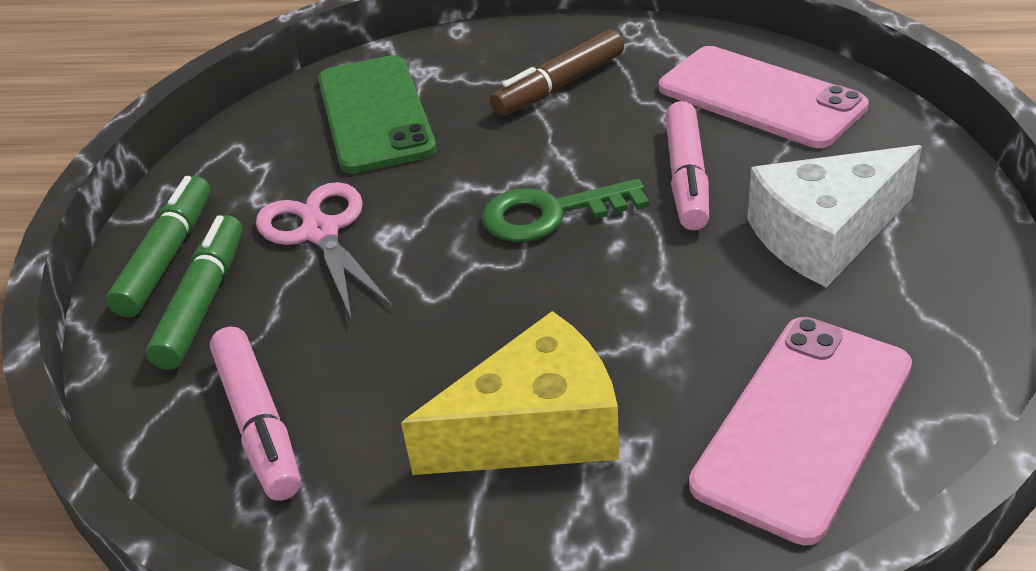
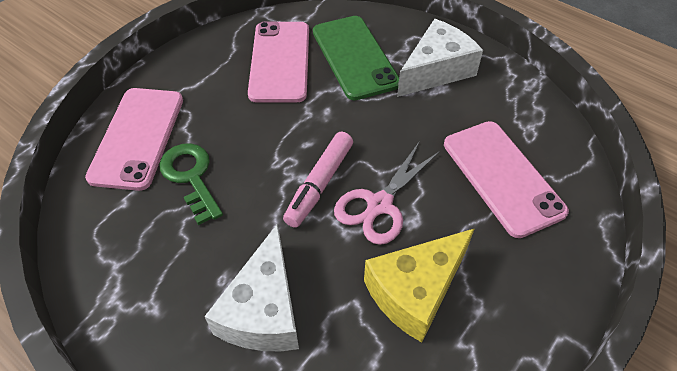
brown marker: [490,30,624,116] = 1 -> none = 0
green marker: [106,176,210,318] [146,215,243,370] = 2 -> none = 0
pink marker: [210,326,301,501] [665,101,709,230] = 2 -> [283,132,353,228] = 1
pink phone: [659,46,869,148] [689,317,912,545] = 2 -> [85,88,183,191] [248,21,309,103] [444,121,569,238] = 3
white cheese: [747,145,922,288] = 1 -> [204,223,299,351] [397,19,483,97] = 2

